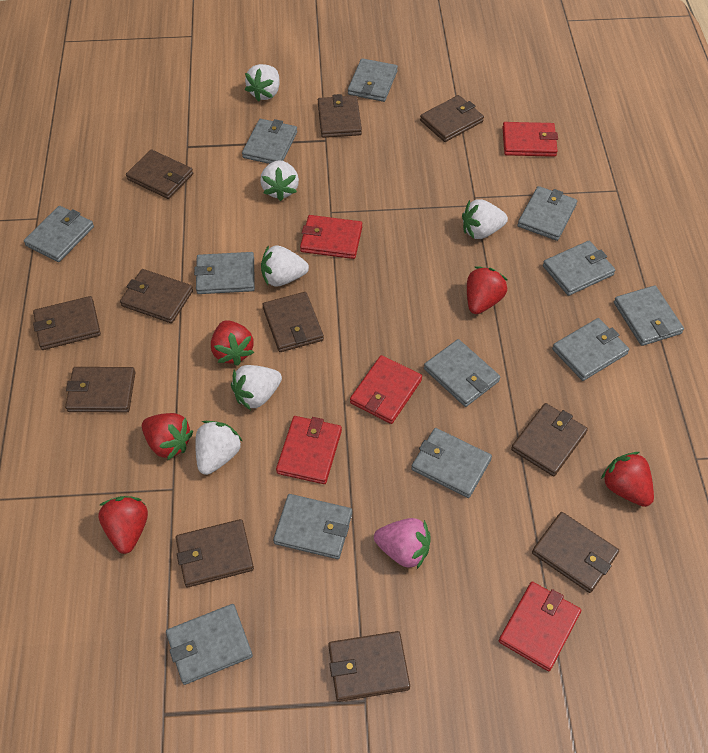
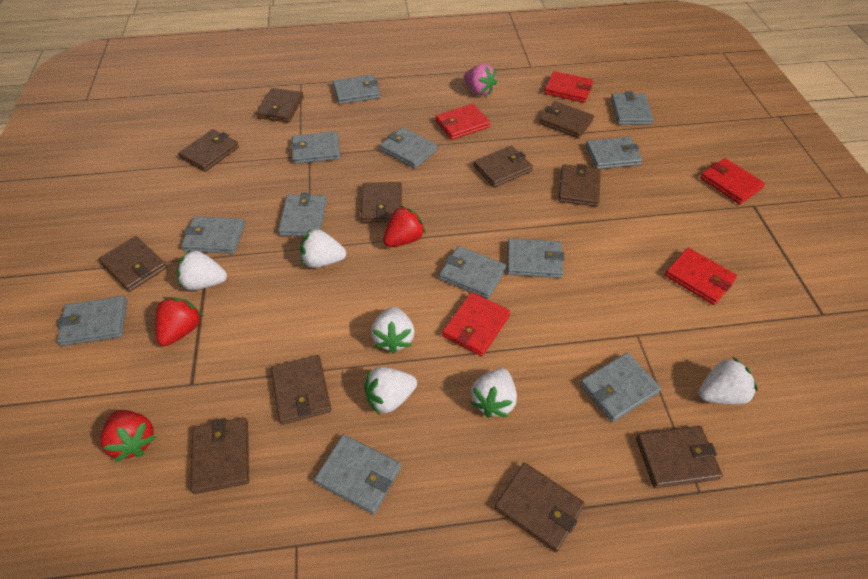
red strawberry: [98,496,148,554] [142,413,193,460] [211,320,254,366] [467,266,507,314] [601,452,654,507] = 5 -> [100,410,156,462] [155,297,202,346] [383,206,426,247] = 3

